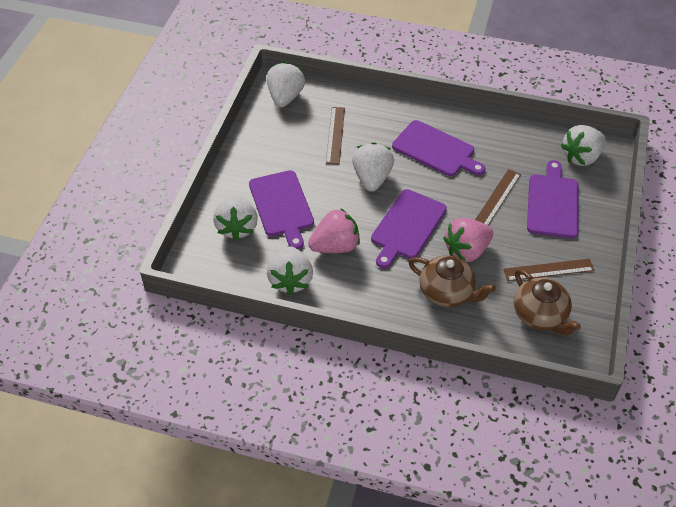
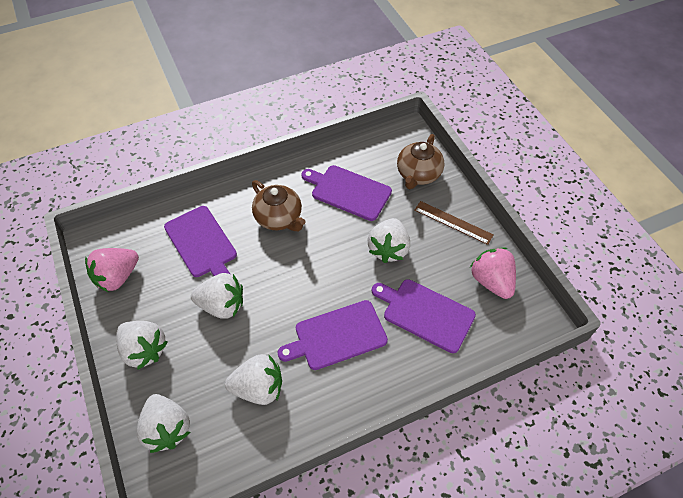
brown ruler: [326,107,345,164] [475,169,521,225] [503,259,594,281] = 3 -> [414,201,493,245] = 1

